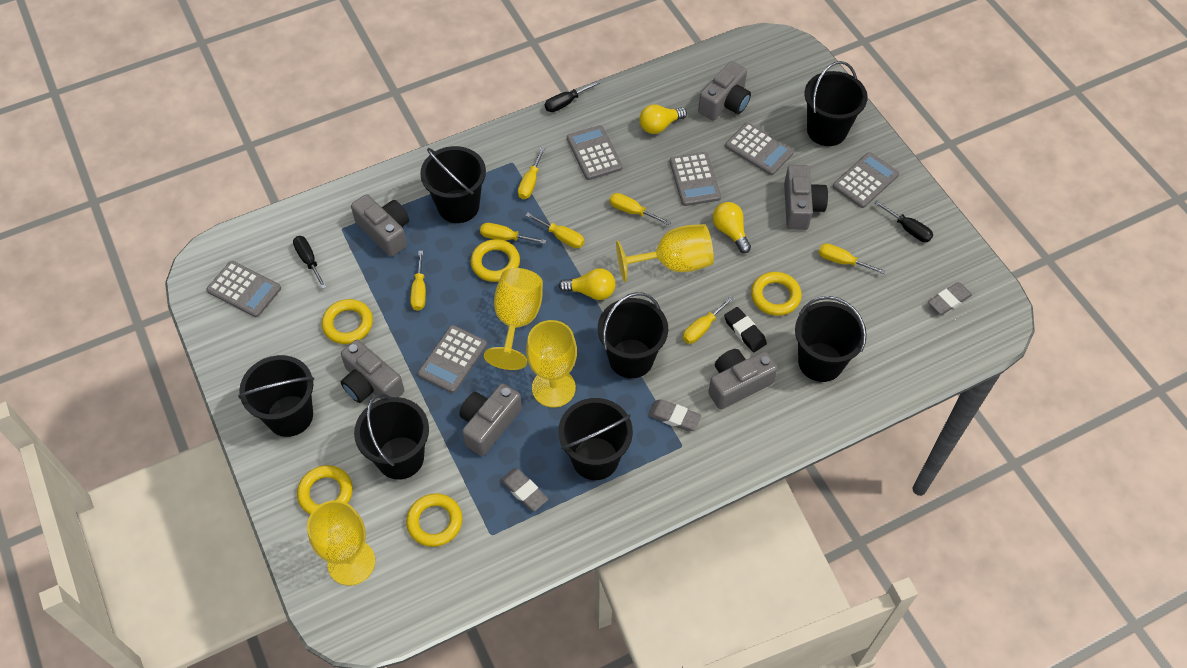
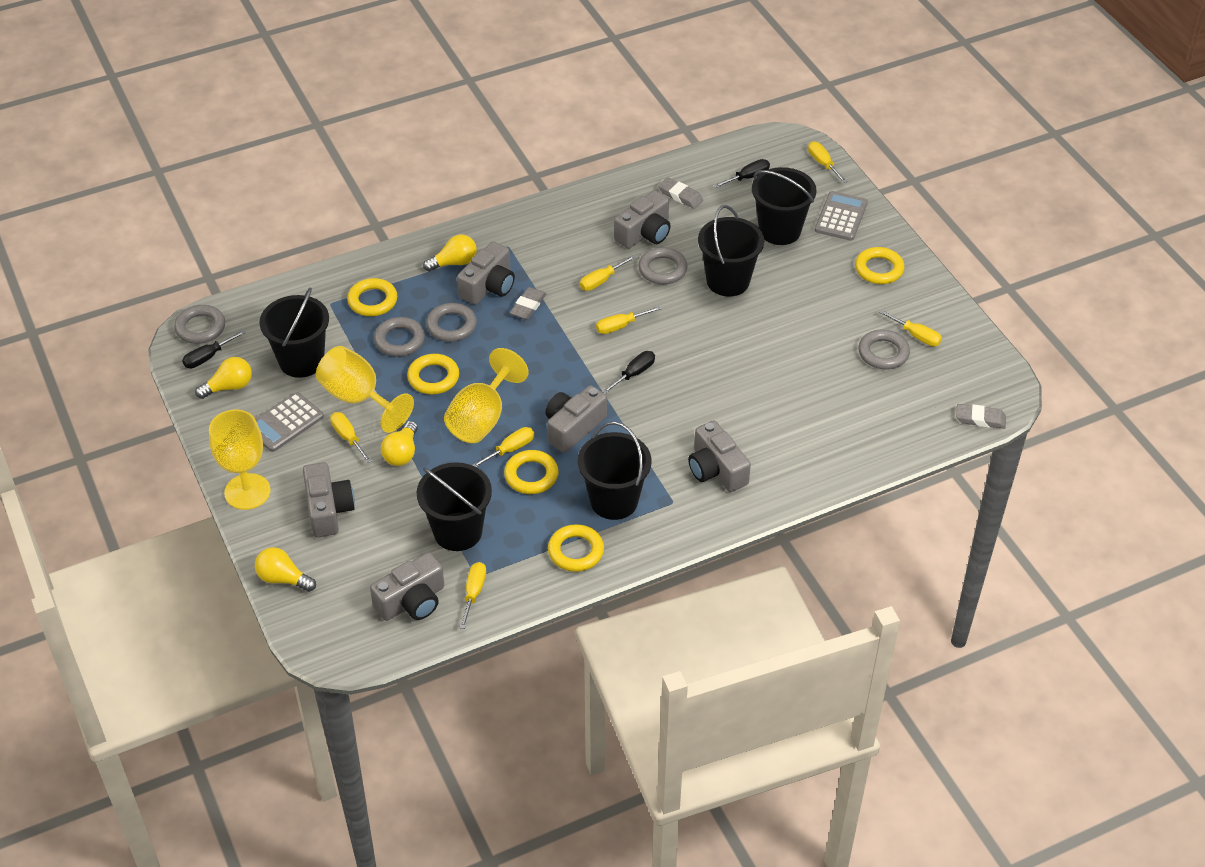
black bucket: [238,355,314,437] [354,394,429,480] [420,146,486,223] [558,398,633,480] [598,292,668,378] [795,296,867,382] [804,61,868,146] = 7 -> [259,287,329,378] [417,462,492,551] [578,422,652,520] [698,205,764,297] [752,167,816,245] = 5
black eraser: [724,307,767,352] = 1 -> none = 0
grey calculator: [206,261,281,317] [418,325,487,393] [567,125,623,180] [670,152,721,206] [725,122,794,175] [833,152,899,208] = 6 -> [255,392,324,452] [815,191,868,241] = 2
grey ring: none = 0 -> [174,305,225,344] [374,317,425,357] [426,303,477,342] [638,247,688,284] [858,330,910,370] = 5
yellow goblet: [307,500,375,586] [484,268,543,370] [526,320,577,407] [616,224,714,282] = 4 -> [209,409,271,510] [316,346,414,433] [444,348,529,443] = 3
yellow light bulb: [559,268,616,300] [639,104,687,134] [713,202,751,253] = 3 -> [195,357,252,399] [255,547,316,592] [381,421,418,466] [423,234,477,272] = 4

